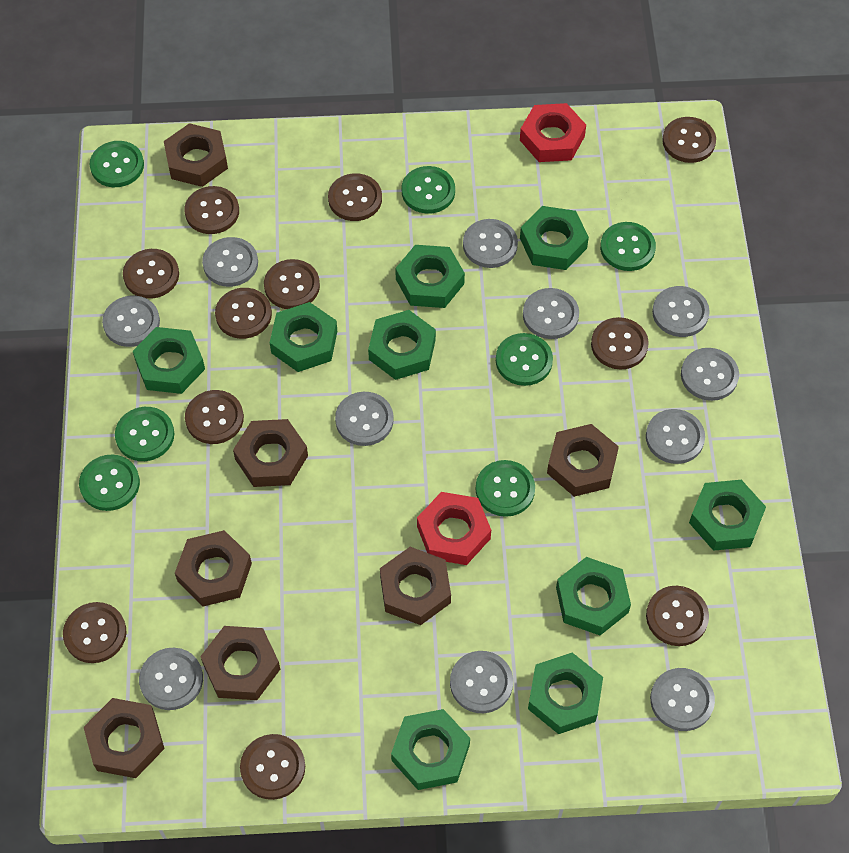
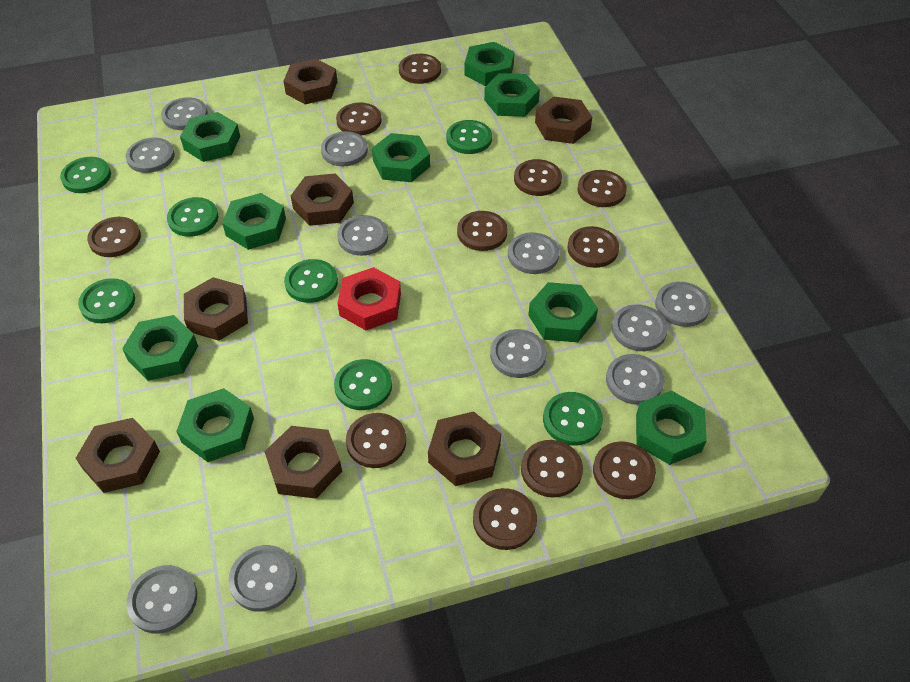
red nut: [417,492,491,565] [520,103,586,162] = 2 -> [337,267,401,330] = 1

